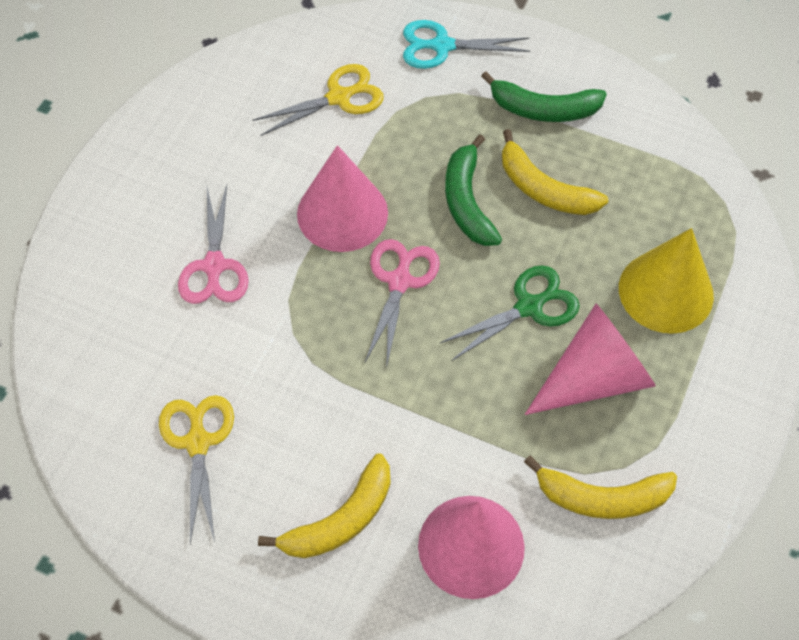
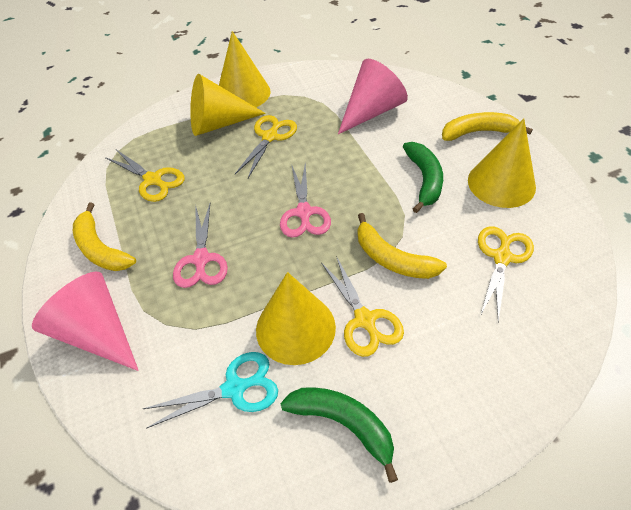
green scissors: [440,265,580,361] = 1 -> none = 0
pink cone: [297,145,388,252] [418,496,525,599] [525,304,656,415] = 3 -> [32,272,139,371] [338,59,408,134] = 2
yellow cone: [619,228,714,334] = 1 -> [190,74,266,136] [219,31,271,107] [256,272,336,365] [468,118,536,208] = 4
yellow scissors: [159,395,234,544] [252,64,384,136] = 2 -> [105,150,185,202] [235,115,297,178] [321,256,404,357] [478,226,534,322] = 4

